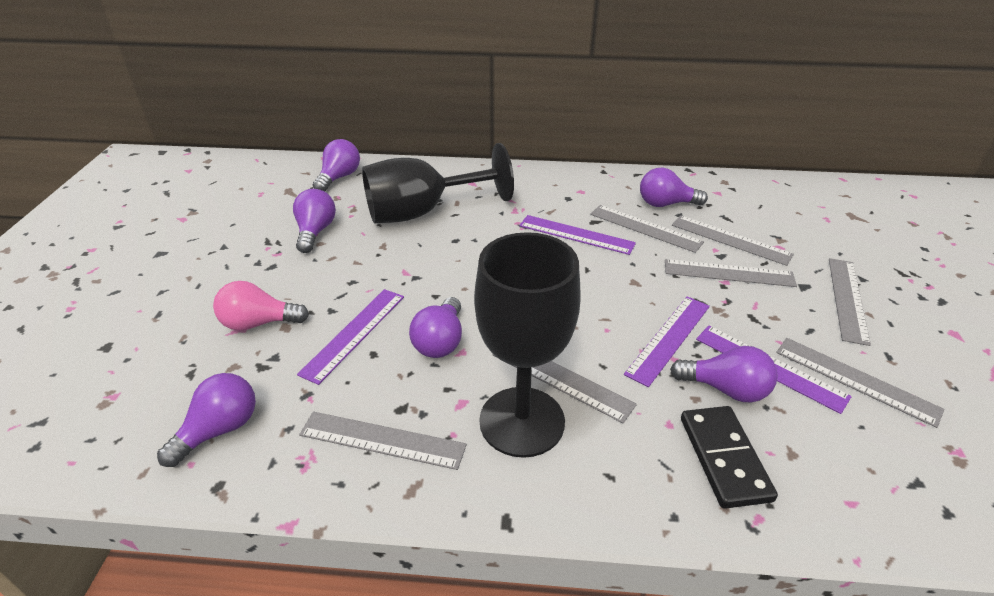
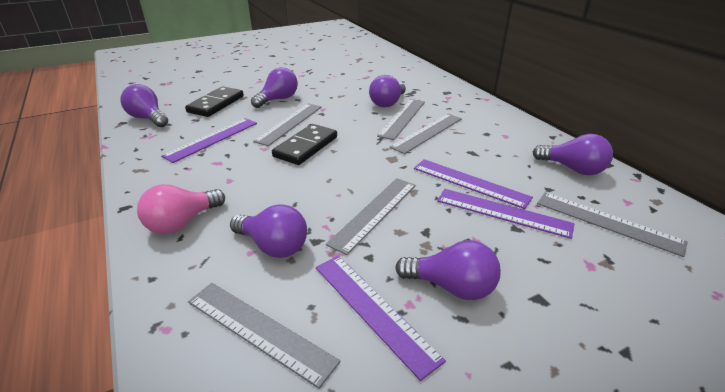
black domino: [681,406,778,509] = 1 -> [185,87,244,117] [272,124,337,165] = 2
black goblet: [362,143,514,223] [474,232,580,458] = 2 -> none = 0
grey ruler: [299,412,467,470] [492,354,637,423] [590,205,704,253] [665,259,797,287] [672,215,794,266] [776,338,944,428] [829,258,871,346] = 7 -> [188,283,341,389] [253,104,322,146] [326,178,416,255] [377,99,425,140] [390,114,462,154] [537,192,688,257] = 6

